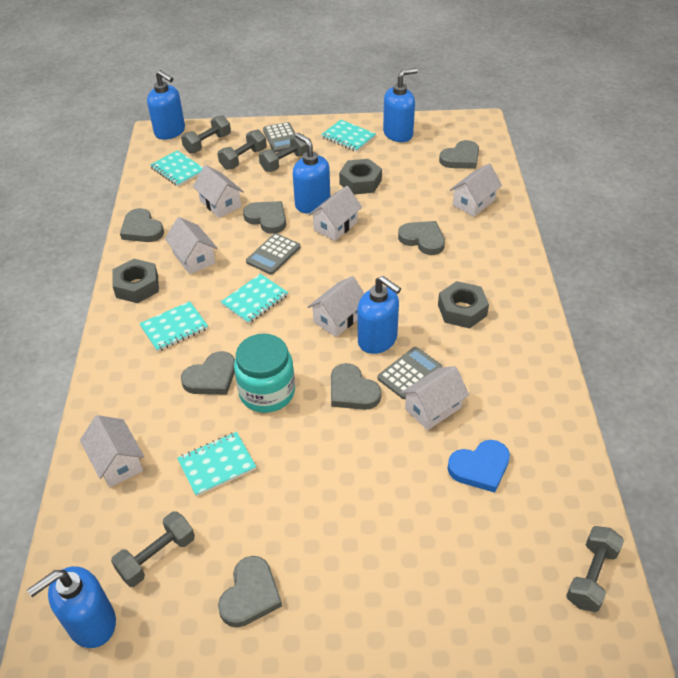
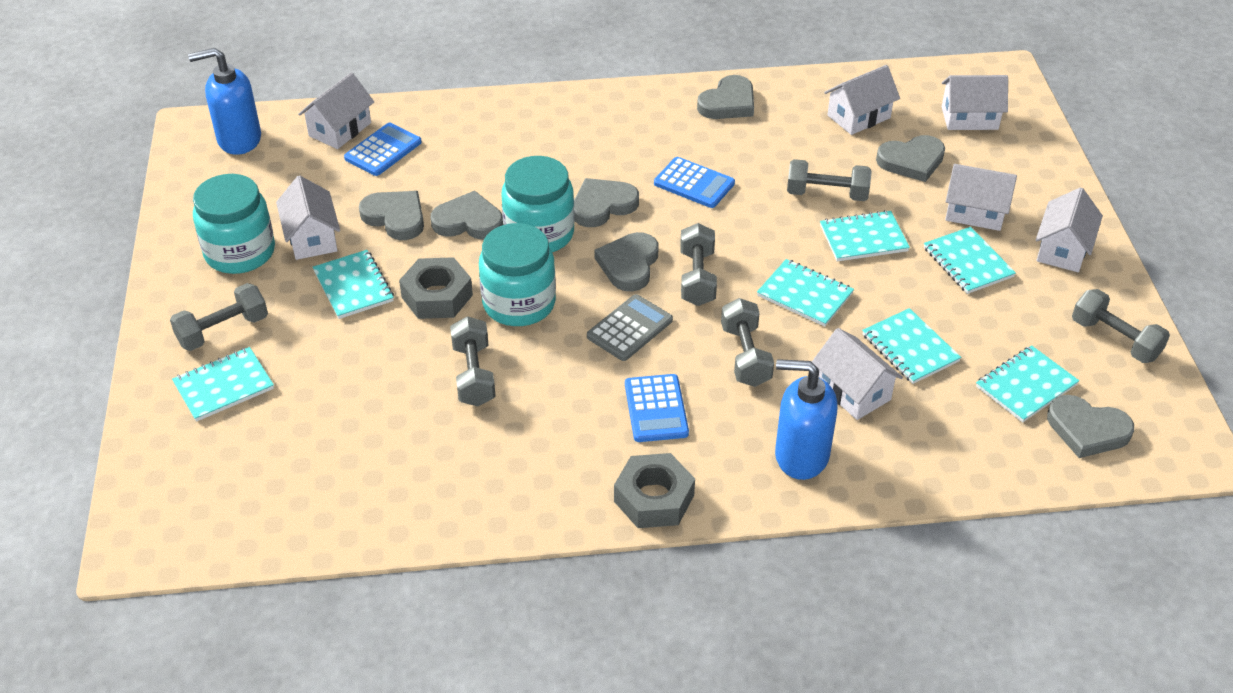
blue calculator: none = 0 -> [344,123,422,176] [625,374,689,442] [654,157,735,208] = 3
blue heart: [447,440,510,493] = 1 -> none = 0
blue soap dispenser: [27,566,116,648] [147,70,185,140] [293,133,330,214] [358,276,401,354] [383,68,418,142] = 5 -> [188,48,261,155] [775,359,837,480] = 2
grey calculator: [246,233,300,275] [263,122,296,152] [378,347,442,399] = 3 -> [587,294,673,361] = 1
grey dumbbell: [111,511,195,587] [181,115,231,154] [218,130,267,170] [259,134,307,172] [566,526,624,612] = 5 -> [170,283,268,351] [450,316,496,406] [680,223,717,306] [721,298,774,387] [787,159,871,201] [1072,289,1170,363] = 6
grey nut: [112,259,159,303] [339,159,382,195] [438,281,489,328] = 3 -> [399,257,473,319] [614,453,695,528] = 2
turquoise jar: [234,334,295,413] = 1 -> [193,174,275,274] [479,223,556,326] [501,156,575,252] = 3
turquoise notebook: [139,301,208,352] [150,150,203,186] [177,432,256,496] [221,274,288,324] [321,120,376,152] = 5 -> [172,347,274,422] [313,250,394,319] [757,259,854,327] [820,210,910,262] [862,308,961,384] [924,227,1016,294] [976,345,1079,422] = 7

